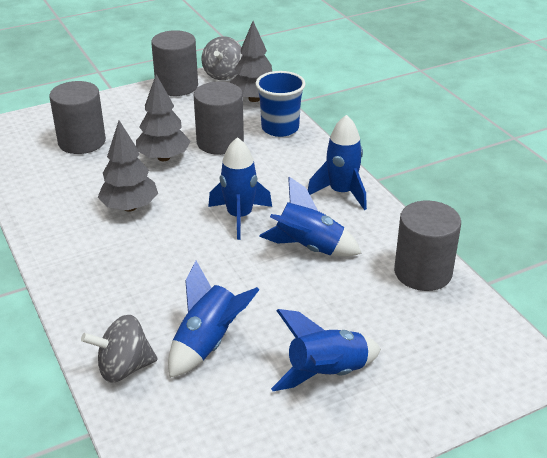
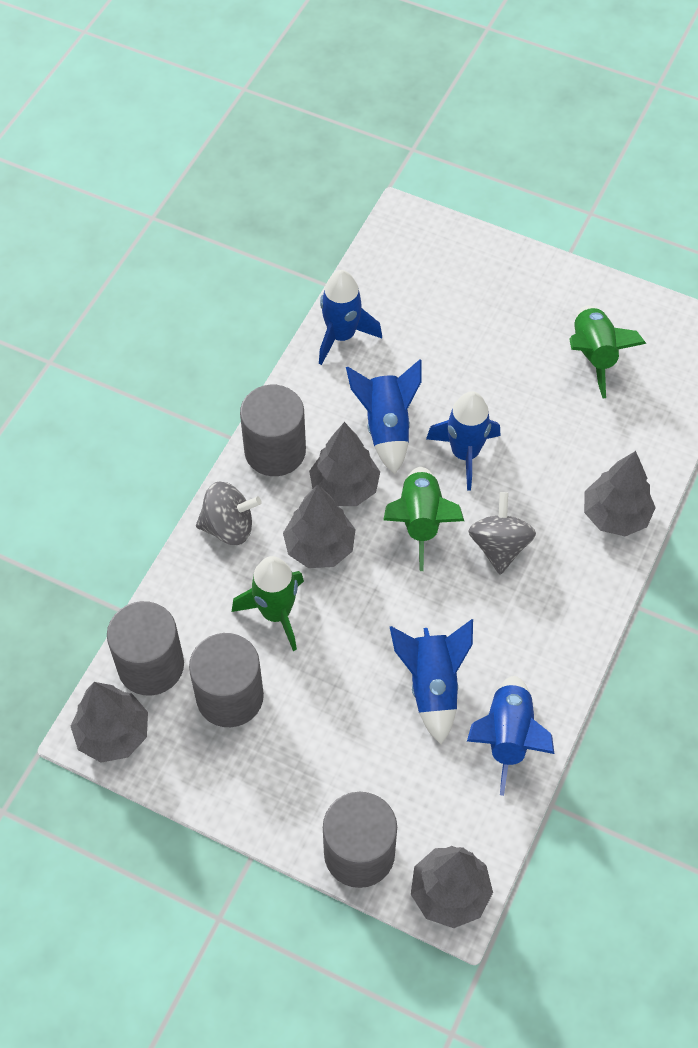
blue cup: [255,71,306,137] = 1 -> none = 0
green rocket: none = 0 -> [232,556,304,651] [383,467,464,571] [569,305,646,398] = 3
grey tree: [98,121,158,212] [136,74,191,161] [230,21,272,102] = 3 -> [71,682,148,762] [283,484,356,568] [309,422,380,506] [411,846,493,928] [584,451,656,536] = 5

